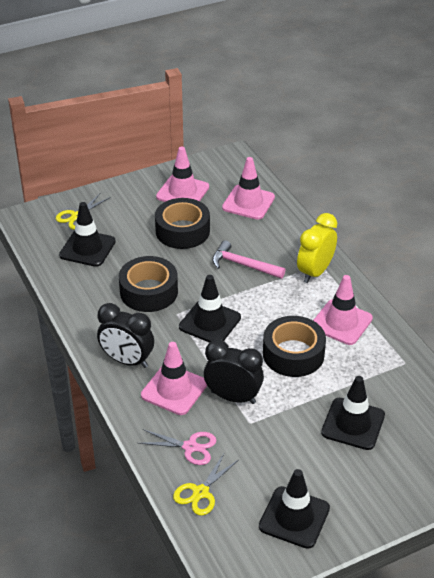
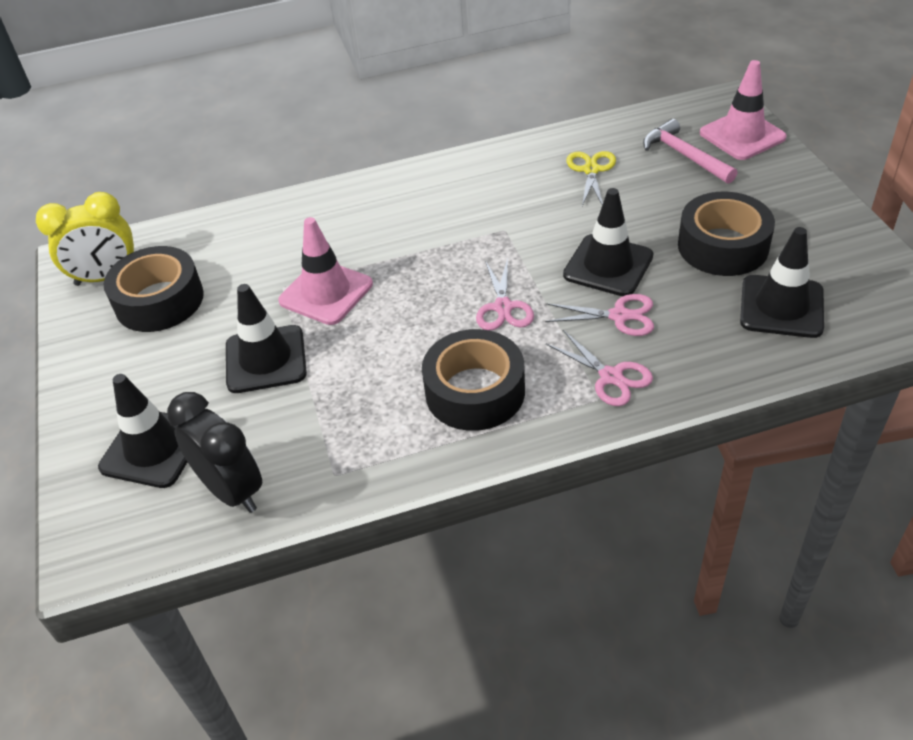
black clock: [97,303,154,368] [204,340,264,404] = 2 -> [167,392,262,513] = 1
pink scissors: [138,429,217,465] = 1 -> [476,258,534,330] [545,294,654,336] [546,330,653,406] = 3
pink traffic cone: [141,342,207,415] [156,146,209,202] [222,157,275,220] [313,275,373,345] = 4 -> [278,217,373,325] [700,60,787,160] = 2
yellow scissors: [56,193,111,230] [173,452,238,516] = 2 -> [567,151,616,206] = 1

